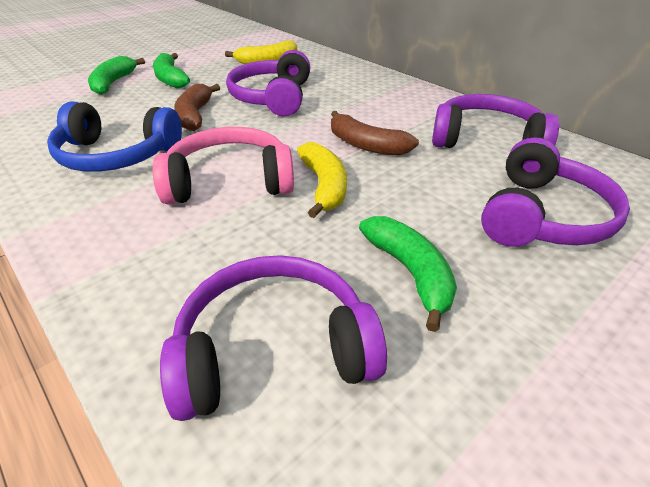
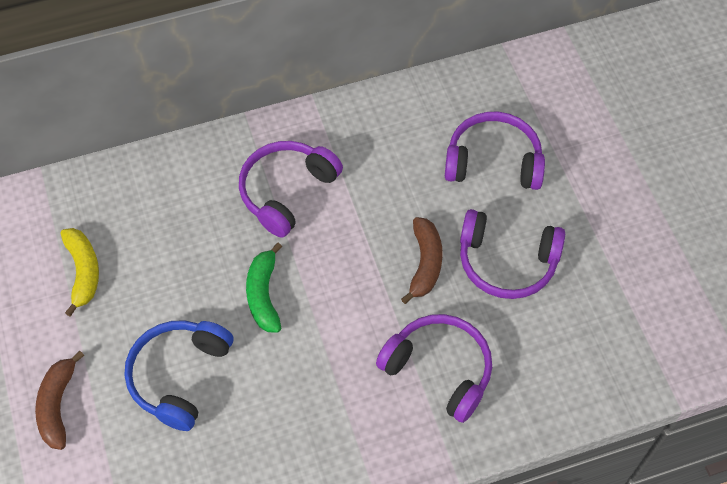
green banana: [88,56,145,95] [153,53,190,89] [359,216,457,332] = 3 -> [246,243,282,333] = 1
pink headphones: [153,127,294,204] = 1 -> none = 0
yellow banana: [225,40,297,64] [297,142,347,218] = 2 -> [61,228,99,316] = 1

